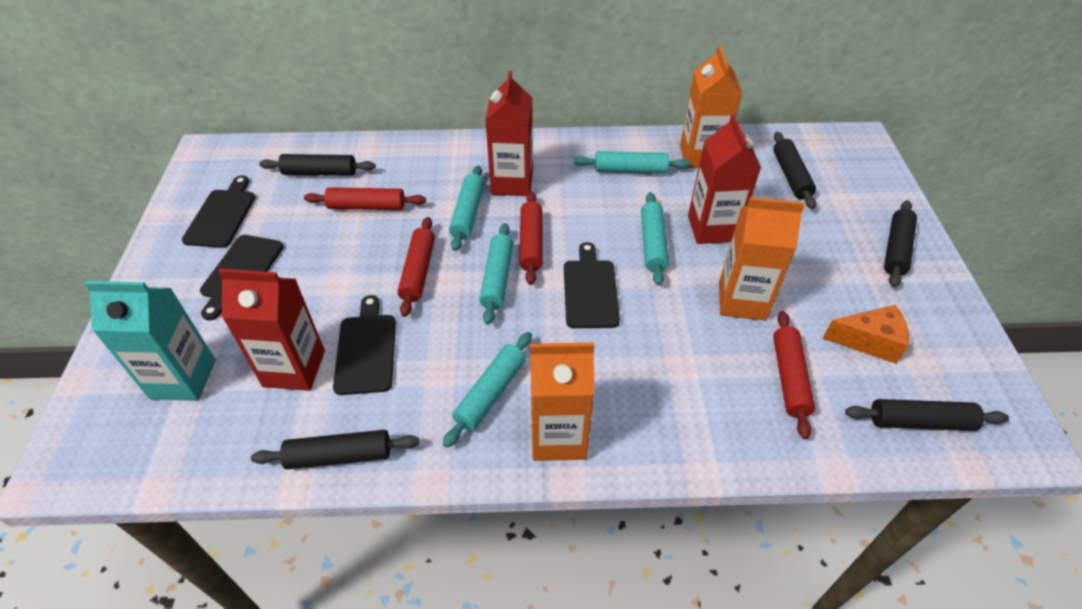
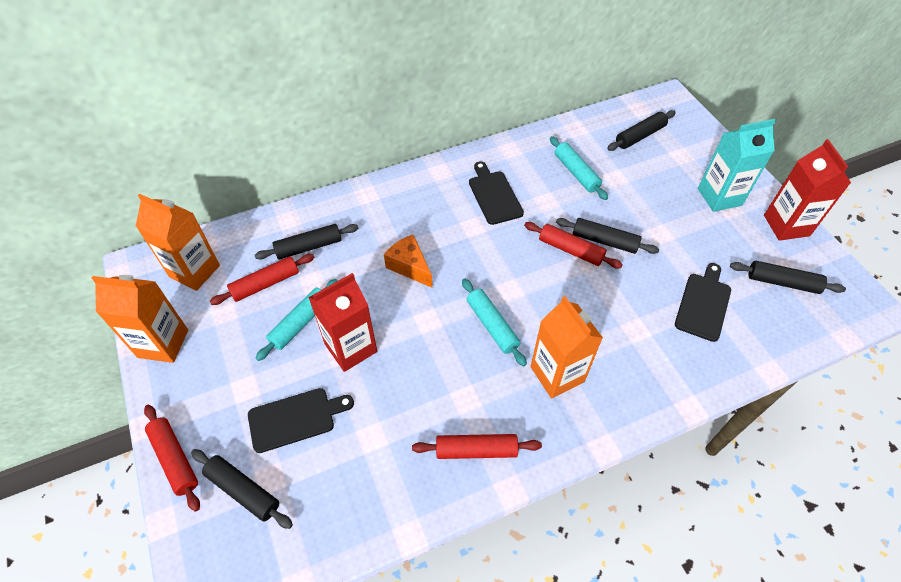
black cutting board: [182,176,255,248] [200,235,283,320] [333,295,396,395] [564,242,620,328] = 4 -> [248,388,354,453] [469,161,524,225] [675,263,731,342] = 3
red carton: [218,269,325,391] [485,71,533,196] [688,114,761,244] = 3 -> [308,273,377,372] [764,139,851,241] = 2
turquoise rolling pin: [443,332,532,448] [449,165,484,251] [479,223,513,325] [574,151,690,174] [641,192,669,286] = 5 -> [256,279,338,361] [462,279,527,366] [550,136,608,200] = 3

